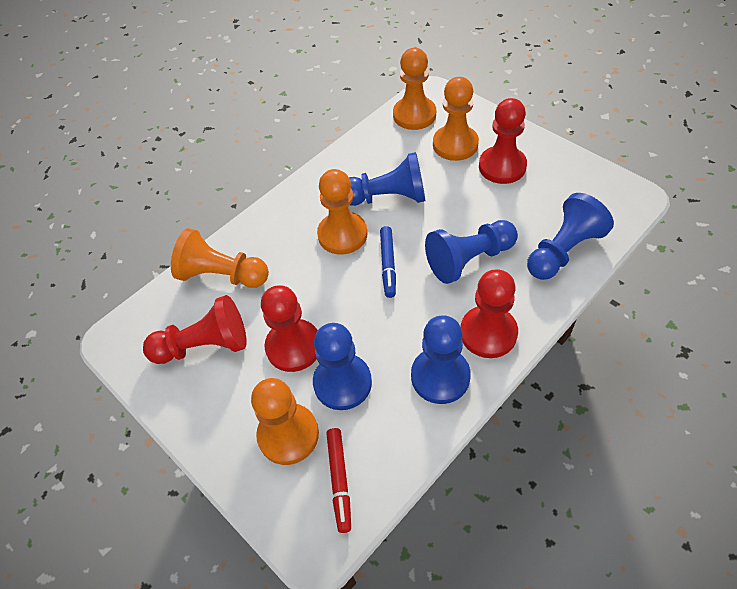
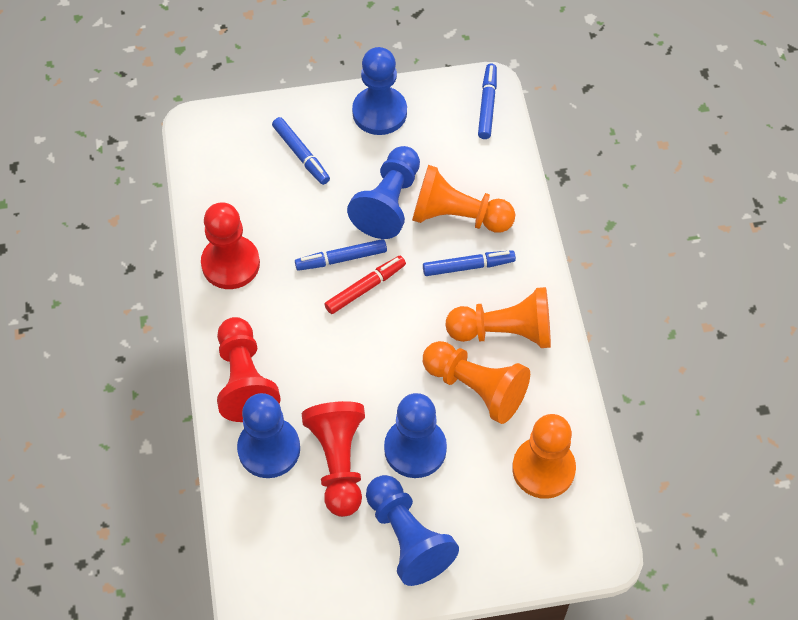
blue marker: [380,226,396,298] = 1 -> [272,117,330,185] [295,239,387,271] [423,250,516,276] [478,64,497,139] = 4
orange pawn: [171,228,269,288] [251,378,319,465] [317,169,368,255] [393,48,436,130] [433,77,479,161] = 5 -> [412,165,515,233] [423,341,530,424] [446,287,551,348] [512,414,576,499] = 4
red pawn: [143,295,247,364] [261,285,318,372] [461,269,518,358] [479,98,527,184] = 4 -> [201,202,260,289] [217,317,281,422] [302,401,365,517] = 3

